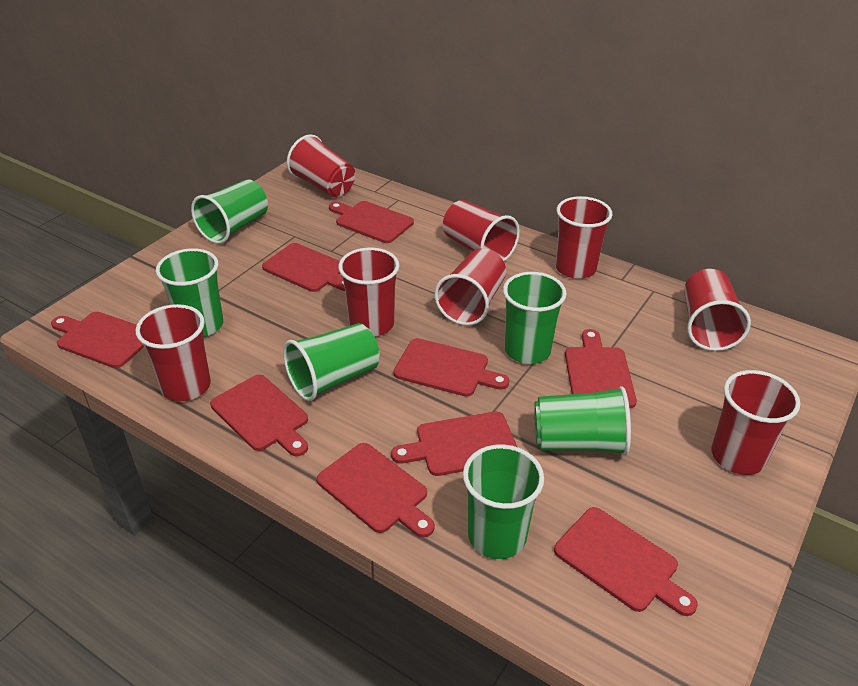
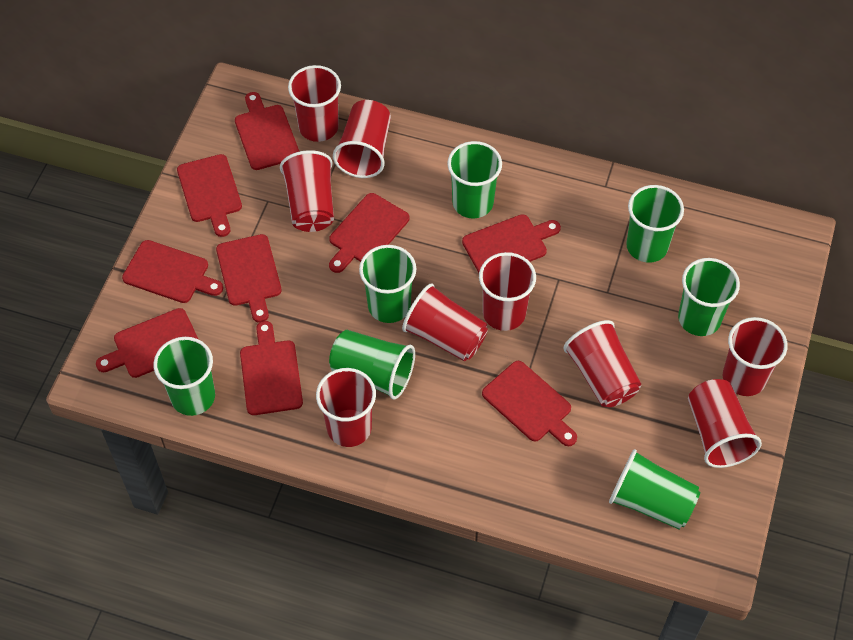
green cup: [156,248,223,337] [191,179,268,244] [283,323,380,401] [463,444,544,559] [503,272,567,364] [534,386,631,456] = 6 -> [153,337,215,416] [329,330,415,400] [359,245,416,323] [447,141,502,218] [609,449,700,529] [626,185,684,263] [678,258,740,336] = 7
red cup: [135,304,211,401] [287,134,355,198] [338,247,399,337] [434,248,506,326] [443,200,520,261] [555,196,613,279] [684,269,751,351] [711,370,800,475] = 8 -> [280,150,334,232] [288,65,341,142] [316,368,376,447] [333,100,391,178] [402,283,488,361] [479,252,536,331] [563,320,641,407] [688,379,762,468] [723,317,788,396] = 9

